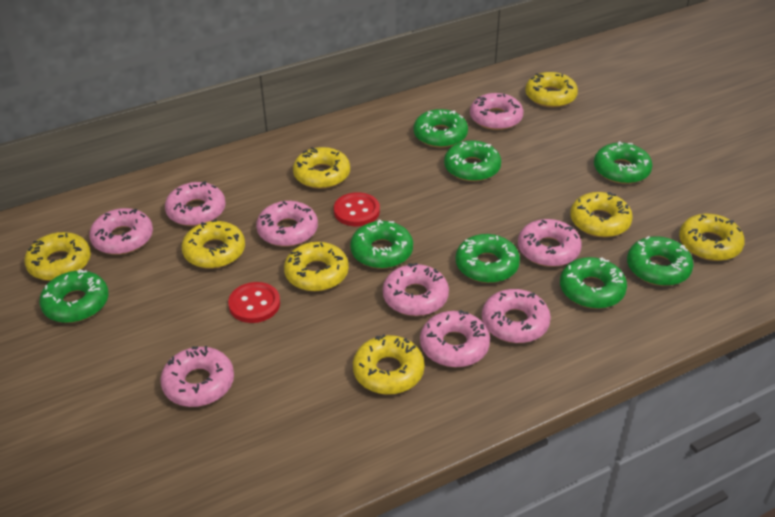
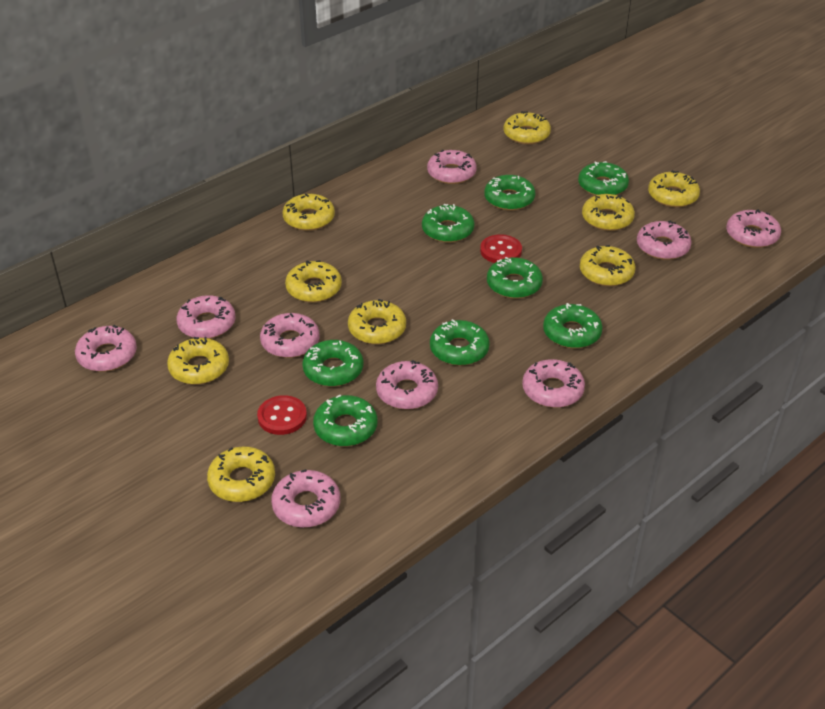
yellow donut: [25,232,91,281] [182,220,245,269] [284,242,349,291] [293,147,350,189] [353,335,424,395] [525,72,578,108] [570,192,633,238] [679,214,745,261] = 8 -> [167,337,229,384] [207,446,275,502] [282,194,335,231] [285,260,342,302] [348,299,406,344] [503,111,551,144] [580,245,636,286] [582,194,635,231] [648,170,700,207] = 9

